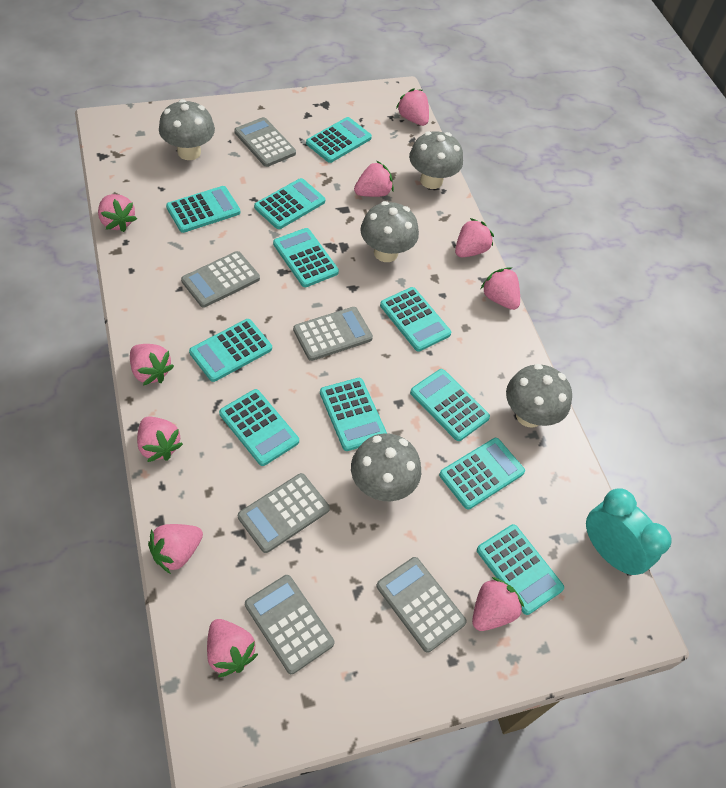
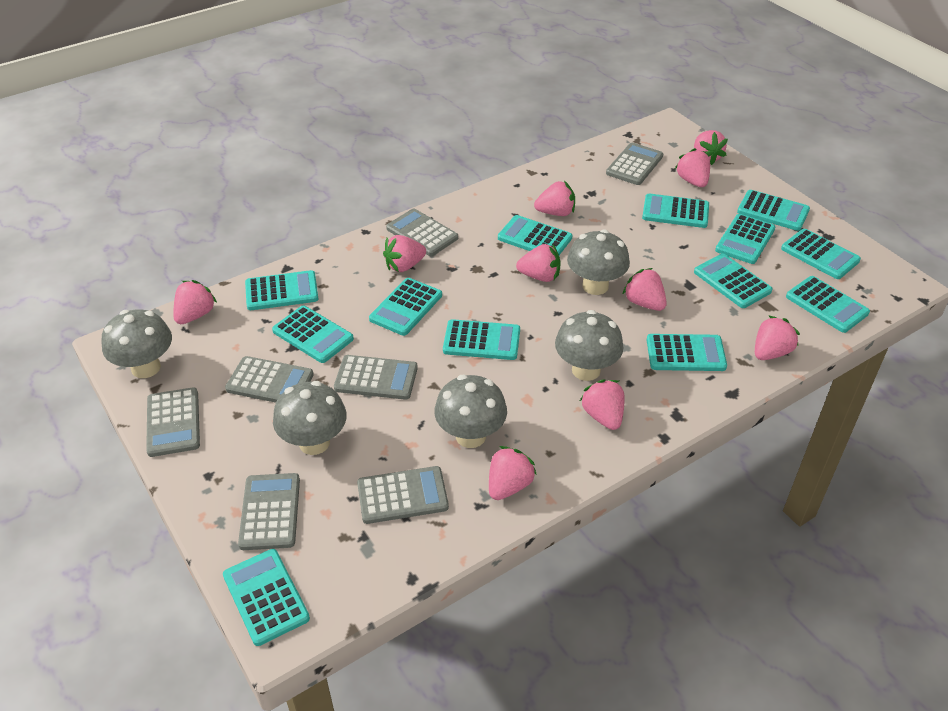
grey calculator: [181,251,260,308] [234,117,296,167] [238,473,330,553] [245,575,334,674] [293,307,373,361] [376,557,467,653] = 6 -> [146,387,200,457] [225,356,314,403] [238,473,300,550] [334,355,418,400] [357,466,449,524] [386,208,458,256] [606,143,663,185] = 7
turquoise calculator: [166,186,240,233] [189,319,272,382] [219,389,299,466] [254,178,325,229] [273,228,339,287] [306,117,372,163] [320,378,387,451] [380,287,451,352] [410,369,490,441] [439,438,525,510] [477,524,564,615] = 11 -> [223,549,310,646] [245,270,319,310] [272,306,354,363] [369,278,442,336] [443,319,520,360] [498,215,572,255] [642,194,709,228] [647,334,727,371] [694,254,773,308] [715,214,775,264] [737,190,810,231] [781,229,861,279] [786,276,870,333] = 13
turquoise clock: [586,488,671,576] = 1 -> none = 0

